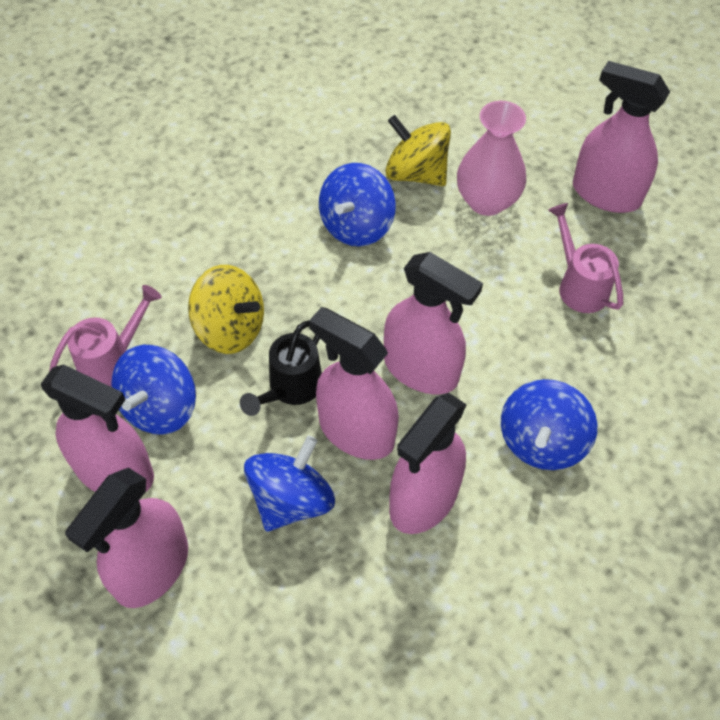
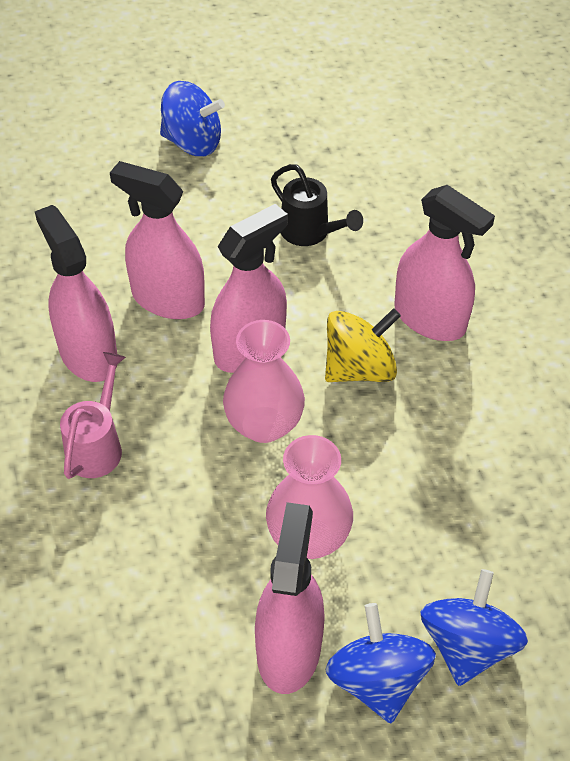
blue spinning top: [111,345,196,435] [244,435,335,531] [319,163,396,247] [501,379,597,470] = 4 -> [160,81,225,156] [325,603,436,723] [420,569,528,686] = 3
pink spray bottle: [41,364,154,492] [65,468,188,608] [309,307,399,460] [384,252,483,394] [389,393,467,534] [573,61,670,213] = 6 -> [35,205,117,382] [110,161,205,319] [210,204,288,373] [255,502,325,694] [394,185,495,341] = 5
pink vase: [457,101,526,216] = 1 -> [223,320,305,443] [266,435,353,559] = 2
pink watering can: [49,285,162,387] [548,203,623,313] = 2 -> [60,352,126,479] = 1
yellow spinning top: [188,265,264,354] [386,115,451,186] = 2 -> [325,308,401,382] = 1

